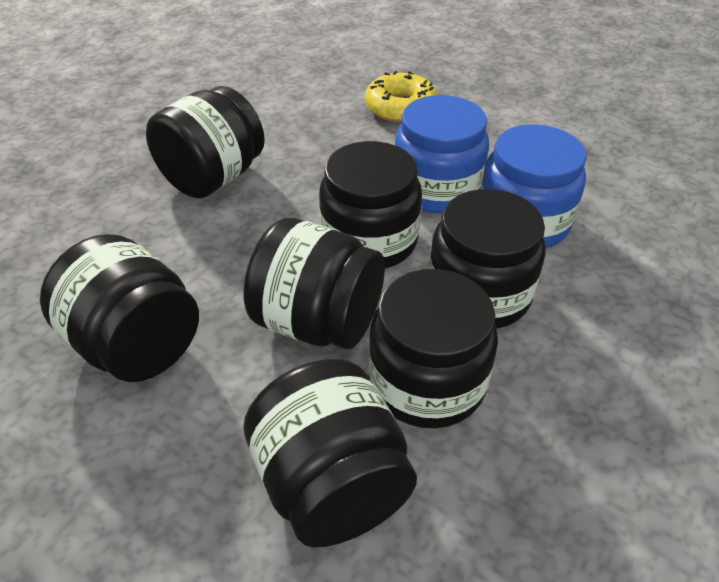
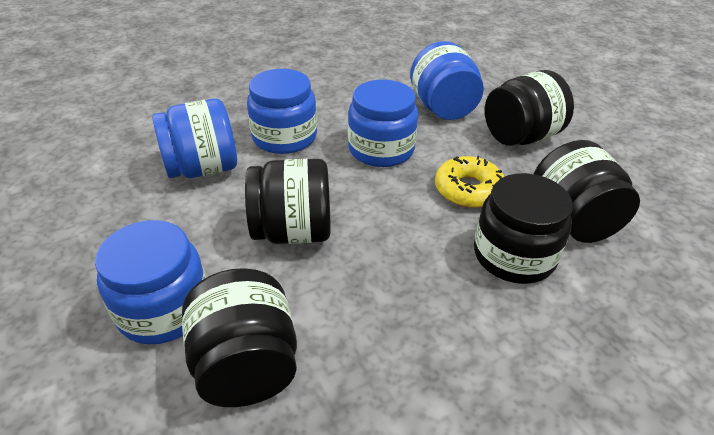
black jar: [40,234,199,382] [146,86,265,198] [243,218,385,349] [244,359,417,548] [319,141,422,269] [368,269,498,428] [429,189,546,329] = 7 -> [182,268,297,407] [245,159,331,244] [474,173,573,284] [485,70,574,146] [534,140,640,243] = 5
blue jar: [395,95,489,214] [480,124,587,248] = 2 -> [95,220,206,344] [152,98,237,178] [247,69,317,154] [348,80,418,167] [410,41,484,120] = 5

